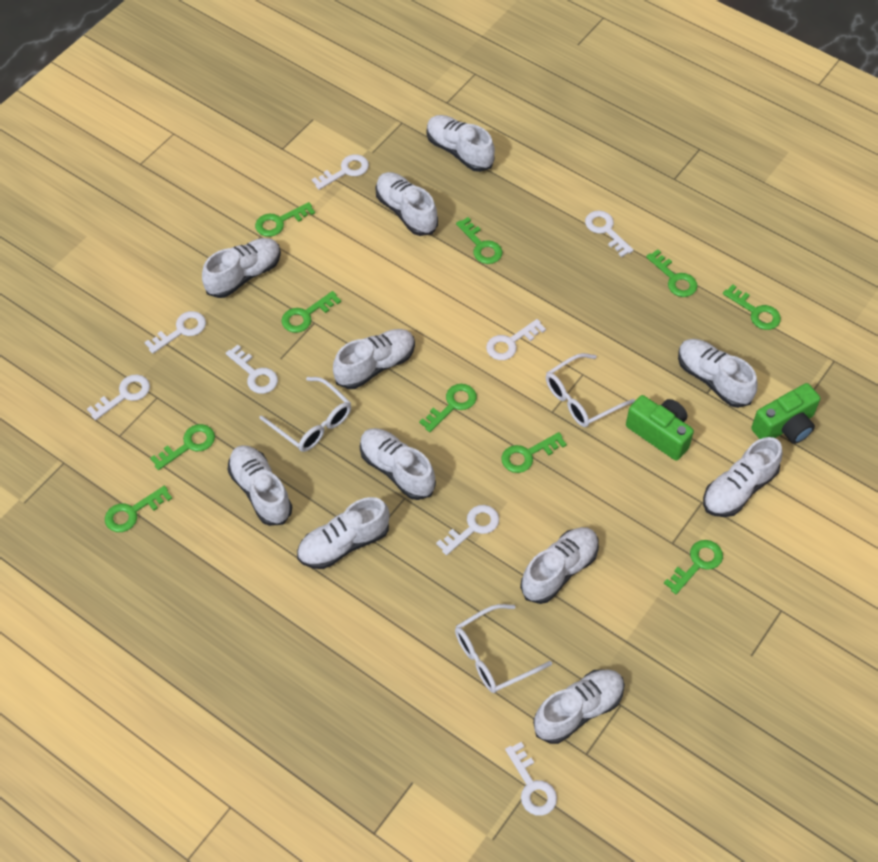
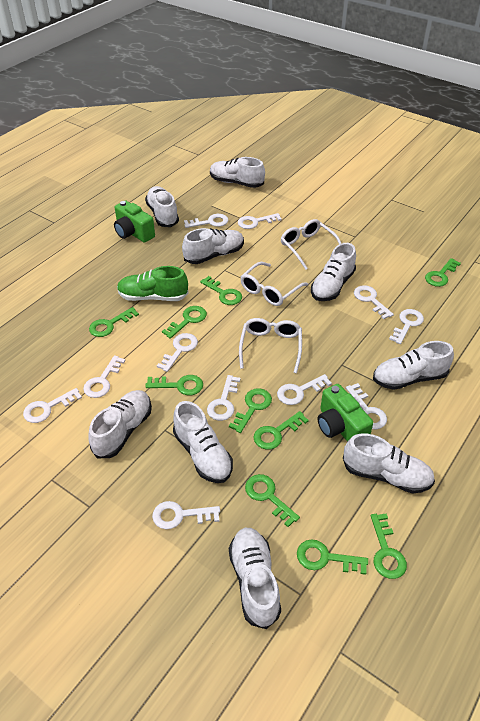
green shoe: none = 0 -> [117,266,189,301] = 1
white key: [87,375,150,420] [144,311,206,354] [226,345,278,394] [312,154,369,190] [436,505,499,555] [486,319,546,360] [505,742,557,816] [585,210,634,257] = 8 -> [23,388,82,423] [83,355,126,398] [152,501,220,529] [157,333,198,372] [184,214,229,228] [207,375,241,421] [238,213,282,229] [277,374,332,405] [346,383,387,429] [354,285,394,319] [389,309,424,344] = 11
white shoe: [202,238,281,298] [227,445,292,526] [297,497,390,569] [333,329,415,389] [360,428,436,500] [375,172,438,236] [427,115,495,172] [520,527,599,604] [533,669,625,744] [678,339,758,408] [703,437,783,517] = 11 -> [88,390,152,458] [145,186,179,227] [173,401,233,483] [182,228,244,264] [210,157,265,188] [229,528,281,629] [311,243,356,301] [343,434,435,493] [373,341,454,390] = 9

